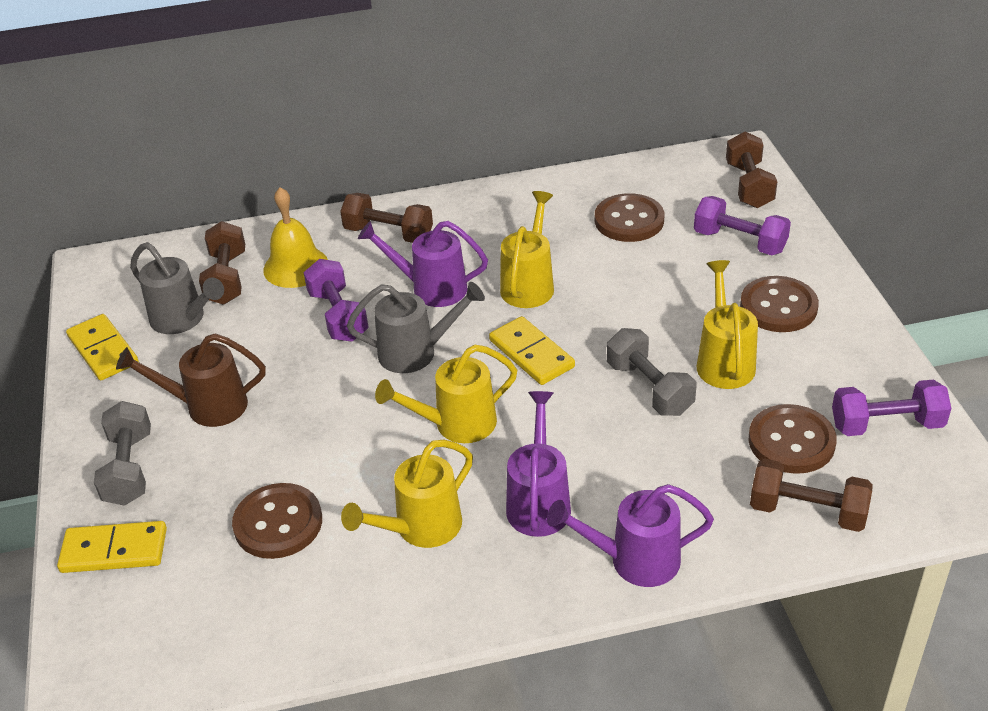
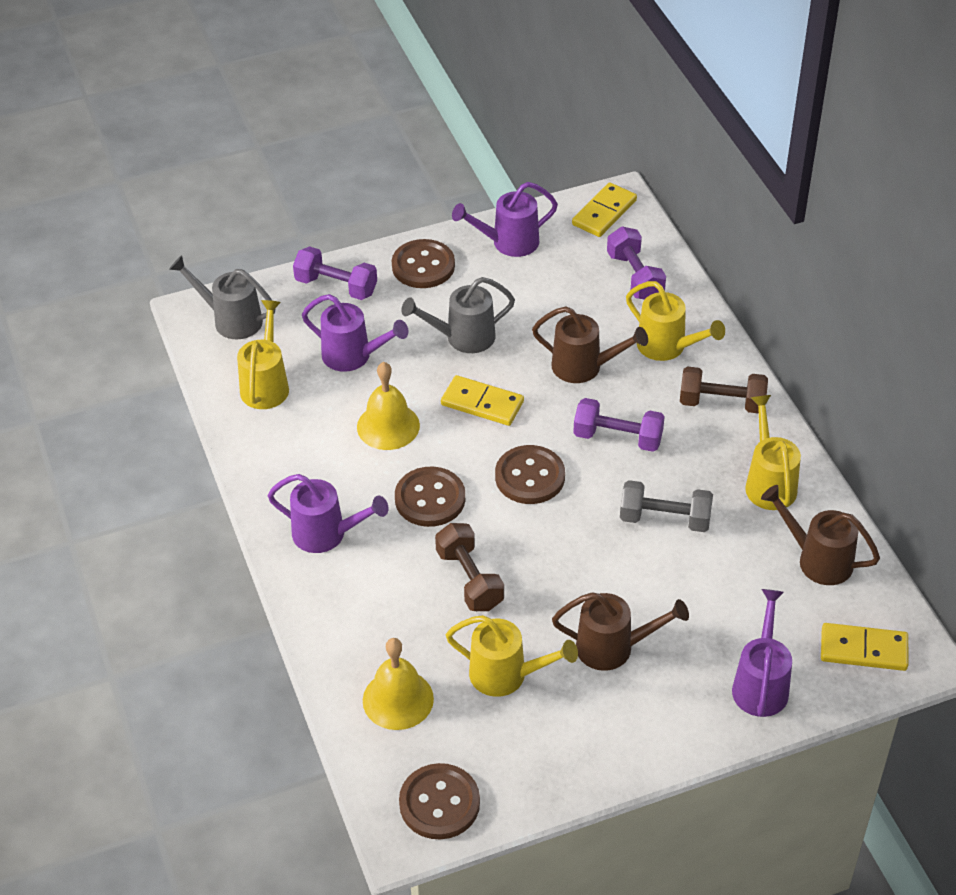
brown dumbbell: [199,221,245,305] [340,193,433,243] [726,132,777,208] [750,459,873,532] = 4 -> [435,523,504,611] [680,366,768,414] = 2
brown watering can: [116,333,266,427] = 1 -> [532,306,648,383] [552,592,689,671] [761,485,880,585] = 3
grey dumbbell: [94,401,151,506] [607,328,696,416] = 2 -> [620,480,713,532] = 1
purple watering can: [358,221,488,307] [506,391,571,537] [547,484,714,587] = 3 -> [267,474,388,553] [302,294,408,372] [452,182,558,257] [732,589,792,717] = 4
yellow bell: [263,187,328,288] = 1 -> [357,362,420,450] [363,638,434,730] = 2

